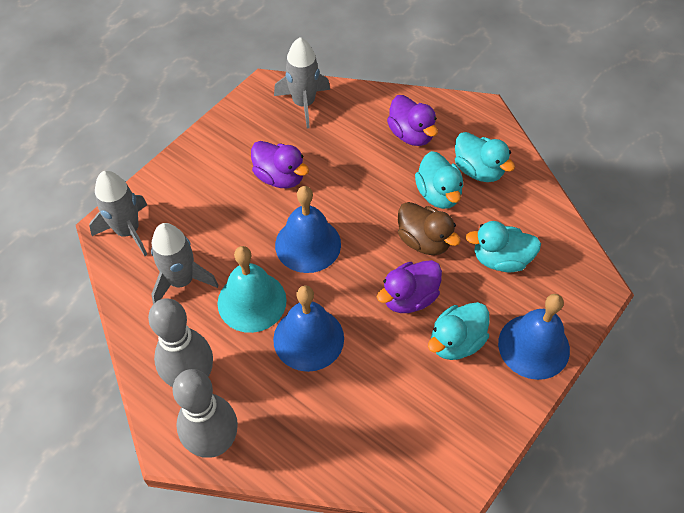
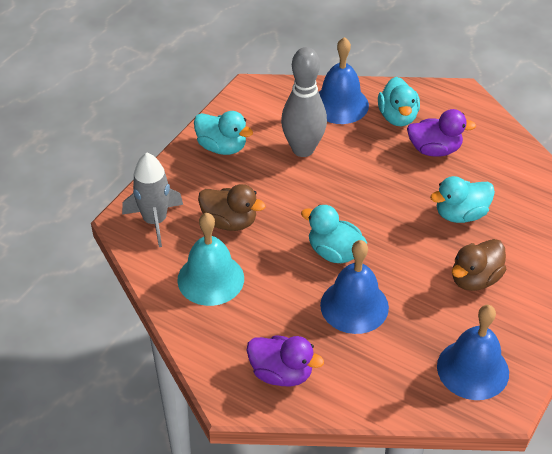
brown duck: [398,202,461,255] = 1 -> [198,184,266,231] [452,239,506,291] = 2
grey bowling pin: [148,298,213,387] [173,369,238,458] = 2 -> [281,47,327,157] = 1
grey rocket: [89,171,147,256] [151,223,218,304] [274,37,330,128] = 3 -> [122,153,183,247] = 1
purple duck: [251,141,309,188] [377,260,442,313] [387,95,438,146] = 3 -> [247,336,324,387] [407,109,476,157] = 2

